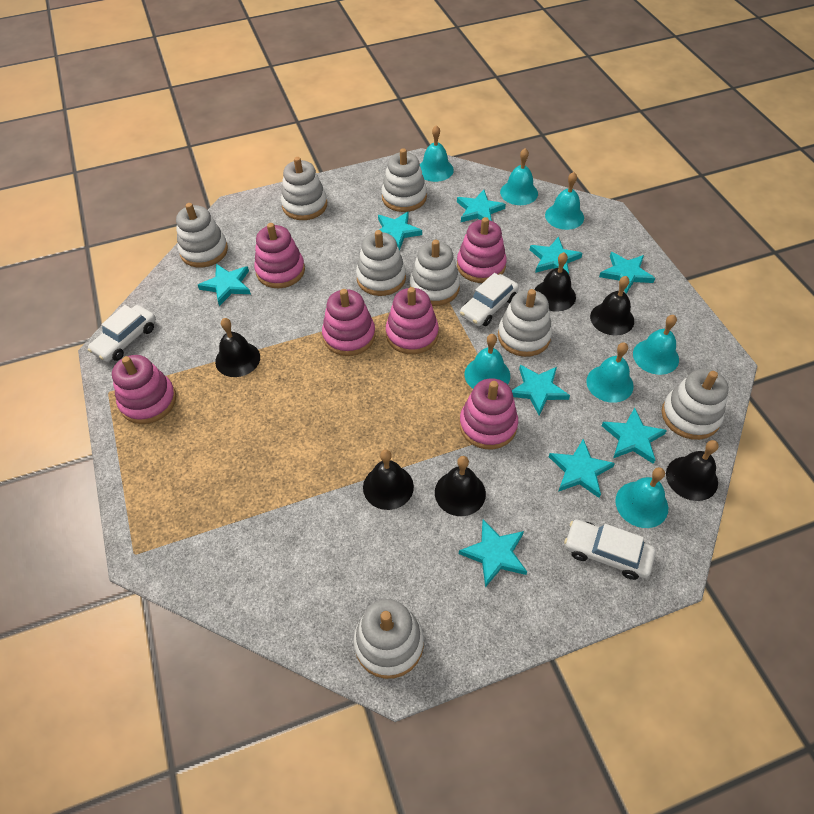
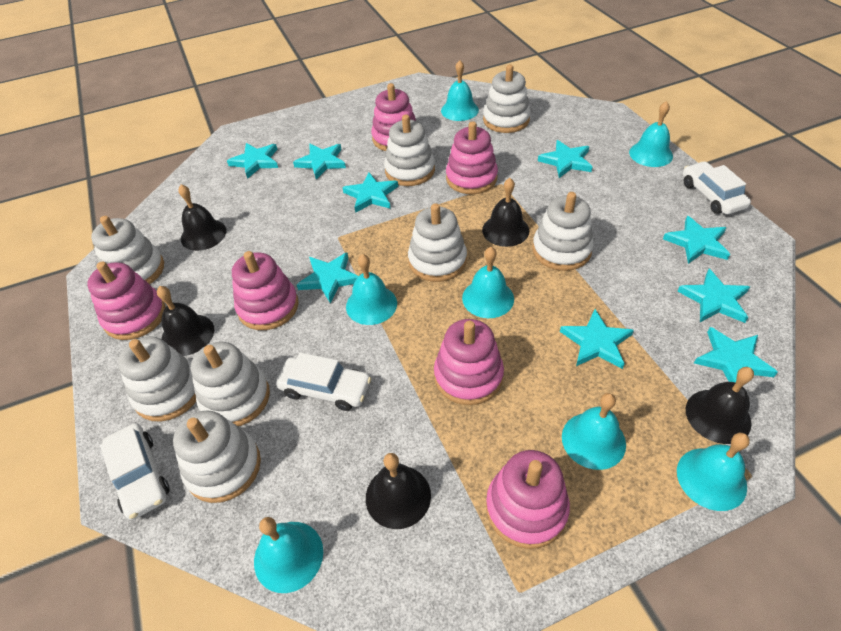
black bell: [215,318,260,377] [363,450,414,510] [435,456,486,516] [535,252,576,312] [590,276,634,336] [666,440,719,501] = 6 -> [157,286,214,356] [178,184,226,251] [366,453,431,529] [482,178,529,247] [686,367,754,444] = 5

